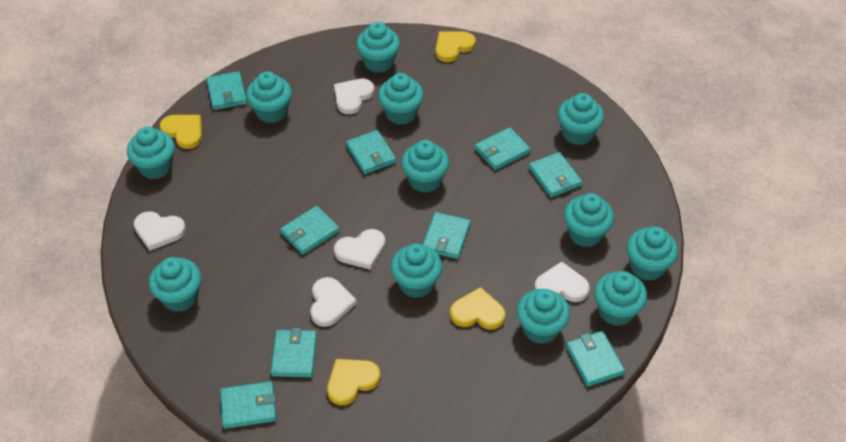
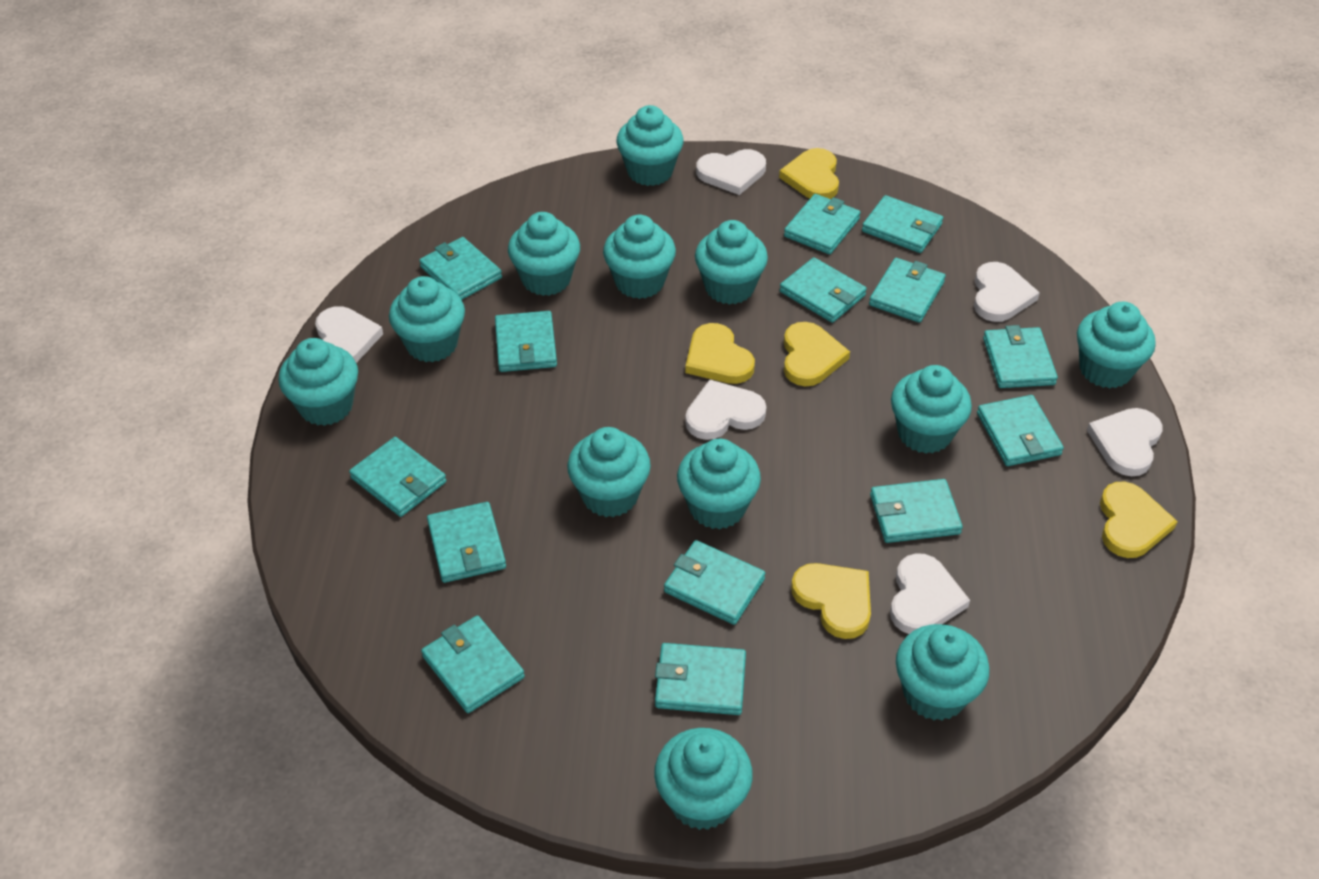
turquoise wallet: [206,71,247,110] [220,381,276,429] [271,328,317,377] [280,206,340,255] [346,130,396,174] [423,212,471,259] [475,127,531,170] [529,152,582,198] [566,331,625,387] = 9 -> [349,437,446,517] [419,237,502,300] [421,615,525,713] [427,502,506,583] [495,311,557,372] [655,643,746,715] [664,540,765,625] [780,257,867,323] [784,194,861,254] [862,195,943,253] [869,258,946,323] [870,479,963,543] [977,395,1064,466] [983,325,1058,388] = 14
white heart: [134,211,186,251] [310,277,357,327] [334,79,374,114] [334,229,386,270] [534,261,590,302] = 5 -> [315,306,383,363] [685,380,766,440] [696,149,766,195] [890,553,970,634] [974,262,1040,322] [1087,408,1162,476] = 6
yellow heart: [160,115,202,149] [327,359,381,405] [435,32,476,62] [450,287,506,330] = 4 -> [685,323,755,384] [779,148,839,199] [784,322,850,387] [791,563,871,639] [1100,482,1178,558] = 5

